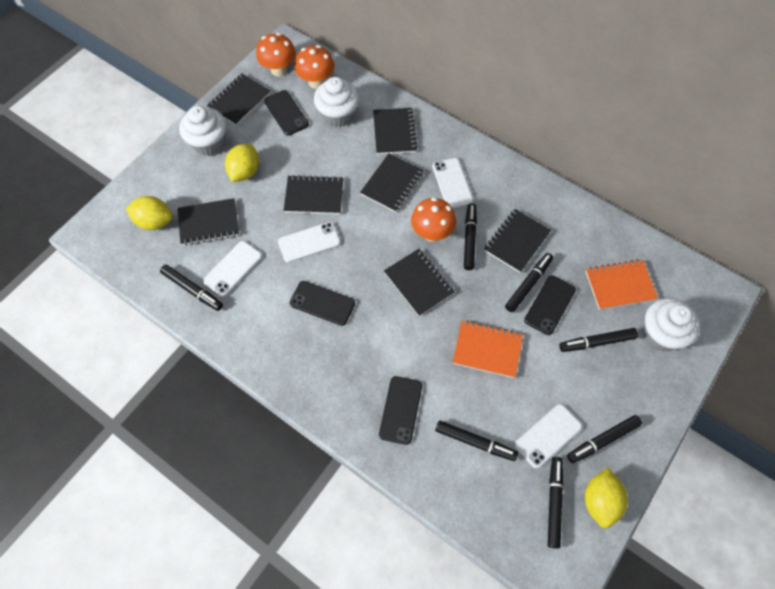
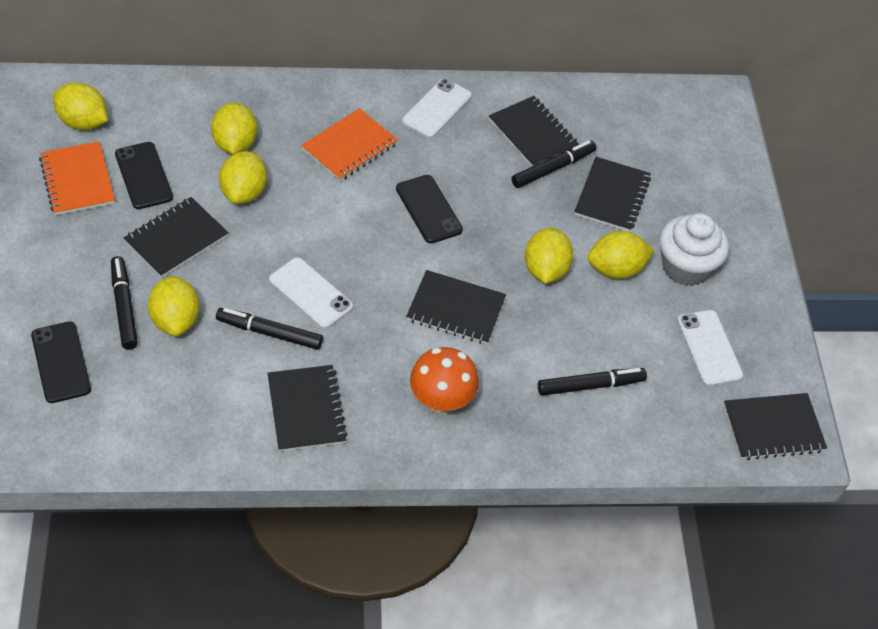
black marker: [160,265,223,311] [435,421,518,461] [464,203,477,270] [505,253,553,312] [548,457,563,549] [559,328,638,352] [567,415,642,463] = 7 -> [111,256,138,350] [216,308,323,350] [512,140,596,188] [538,368,647,396] = 4
black notebook: [178,198,239,246] [207,74,270,126] [284,175,344,214] [360,154,424,212] [373,108,418,155] [384,249,455,316] [484,209,551,273] = 7 -> [124,197,229,278] [268,365,348,452] [406,270,506,345] [489,96,579,167] [574,157,651,232] [723,393,827,460] = 6
black phone: [264,90,309,136] [290,281,355,326] [379,376,422,445] [524,275,576,335] = 4 -> [31,321,91,403] [115,142,173,209] [396,175,463,243] = 3
orange mushroom: [256,33,296,77] [295,45,334,89] [411,197,456,242] = 3 -> [410,347,479,414] = 1
white cupcake: [179,106,227,156] [314,77,359,127] [643,298,700,351] = 3 -> [659,213,729,286] = 1
white phone: [203,241,262,297] [278,222,341,263] [432,158,473,208] [515,404,582,468] = 4 -> [269,257,353,329] [402,79,472,138] [677,310,743,386] = 3
yellow lemon: [126,196,172,230] [225,144,259,182] [585,468,628,528] = 3 -> [53,83,108,130] [148,276,200,336] [211,102,258,154] [219,151,267,204] [525,228,573,284] [588,231,654,279] = 6

